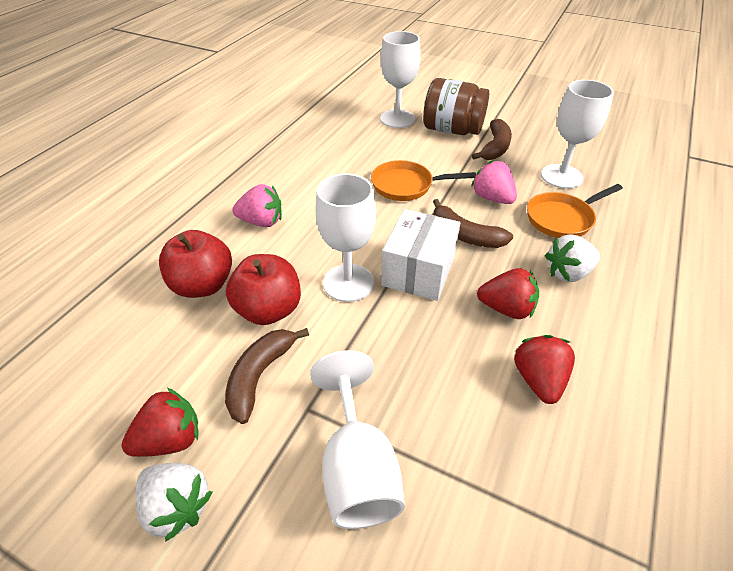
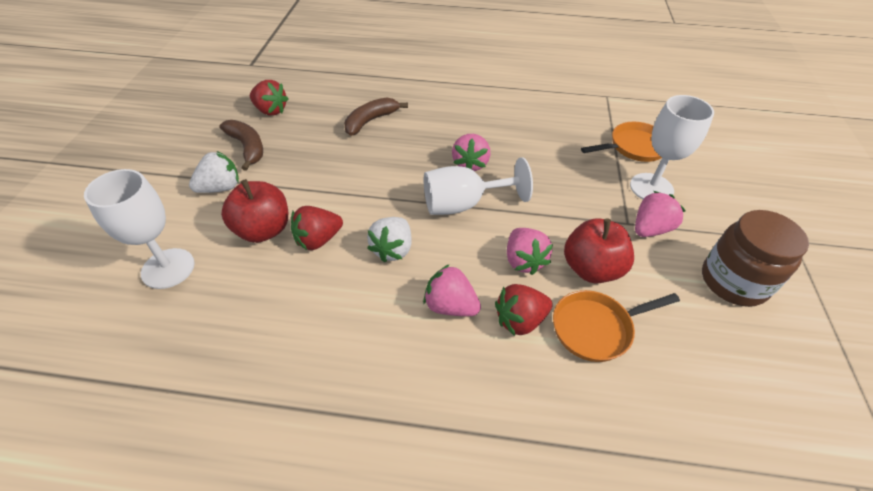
brown banana: [225,328,309,424] [433,199,513,248] [472,119,512,160] = 3 -> [219,120,263,171] [344,97,408,136] = 2
pink strawberry: [232,184,282,227] [471,160,517,204] = 2 -> [423,264,481,316] [452,134,490,171] [507,228,553,275] [635,191,685,237] = 4
white box: [381,209,460,301] = 1 -> none = 0
white goblet: [310,350,405,529] [315,173,376,302] [380,31,421,128] [541,80,614,189] = 4 -> [84,169,195,289] [424,157,533,215] [630,95,714,199] = 3

